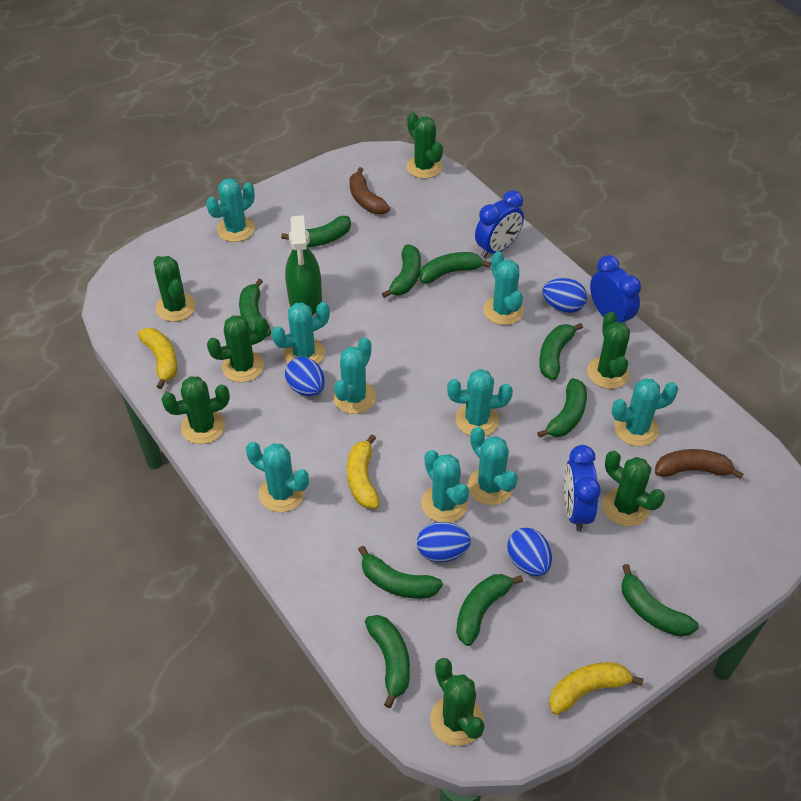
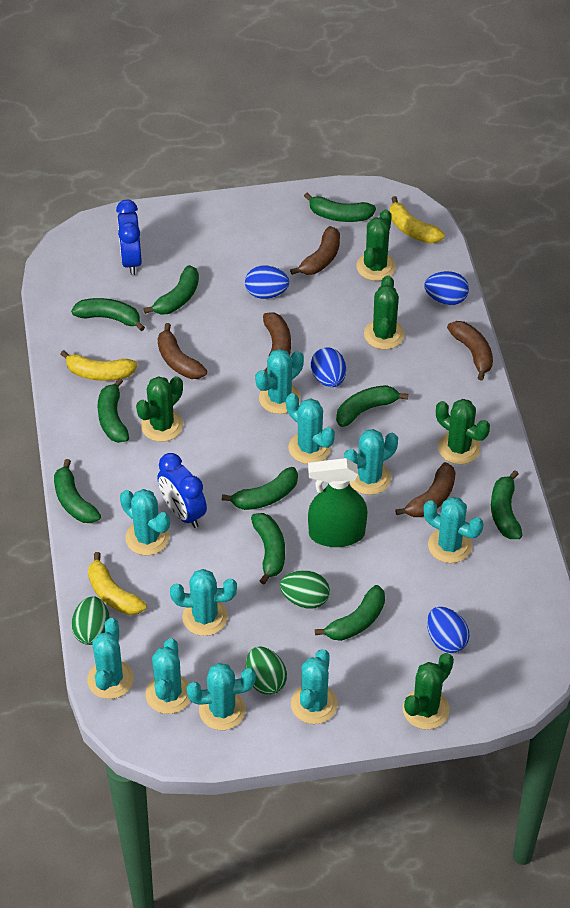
blue clock: [475,190,524,258] [564,445,601,531] [590,255,641,324] = 3 -> [116,200,142,275] [157,453,207,528] = 2
brown banana: [349,167,390,214] [655,449,743,479] = 2 -> [157,323,207,379] [263,312,291,373] [290,226,340,275] [395,462,456,517] [447,321,493,381] = 5
green cactus: [154,256,196,322] [161,376,230,444] [207,316,268,382] [407,113,443,179] [430,658,485,746] [587,312,630,389] [603,451,665,526] = 7 -> [136,376,183,442] [356,209,396,281] [364,275,405,349] [403,653,454,729] [436,399,490,464] = 5
green egg: none = 0 -> [71,596,110,645] [246,647,287,695] [280,570,330,609] = 3
turquoise cactus: [206,178,255,242] [246,442,309,512] [272,302,330,364] [333,337,376,414] [421,450,469,523] [447,369,513,436] [468,427,518,505] [483,251,524,325] [612,378,678,446] = 9 -> [87,618,134,699] [120,489,170,556] [146,638,191,714] [170,569,237,636] [186,663,256,730] [255,349,304,414] [286,393,335,464] [291,649,338,724] [344,429,398,495] [424,497,483,563] = 10

